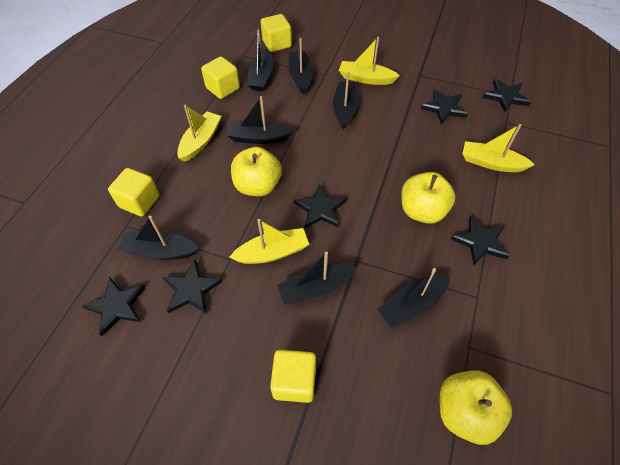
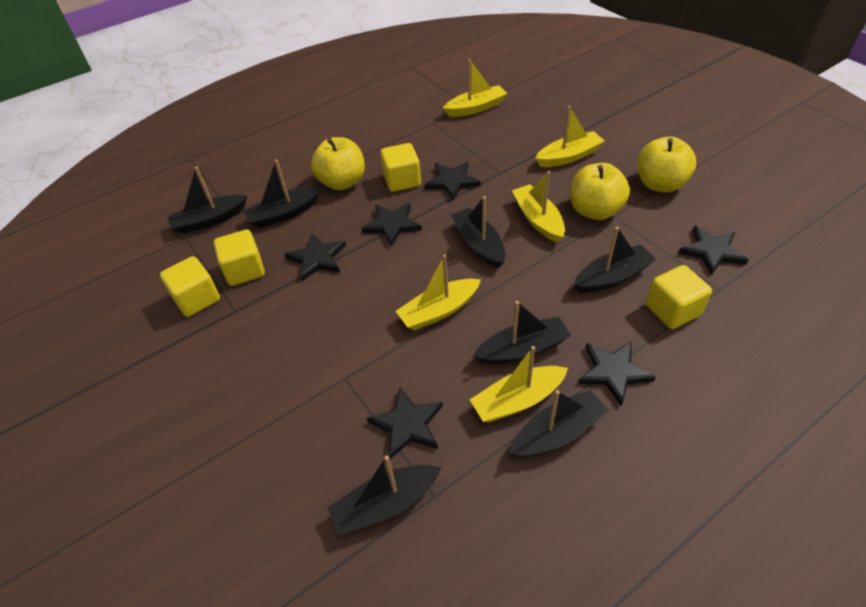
yellow boat: [177,104,221,162] [229,219,309,264] [339,37,400,85] [462,124,535,172] = 4 -> [395,254,481,330] [443,59,508,117] [470,346,568,422] [512,171,565,243] [535,106,605,167] = 5

